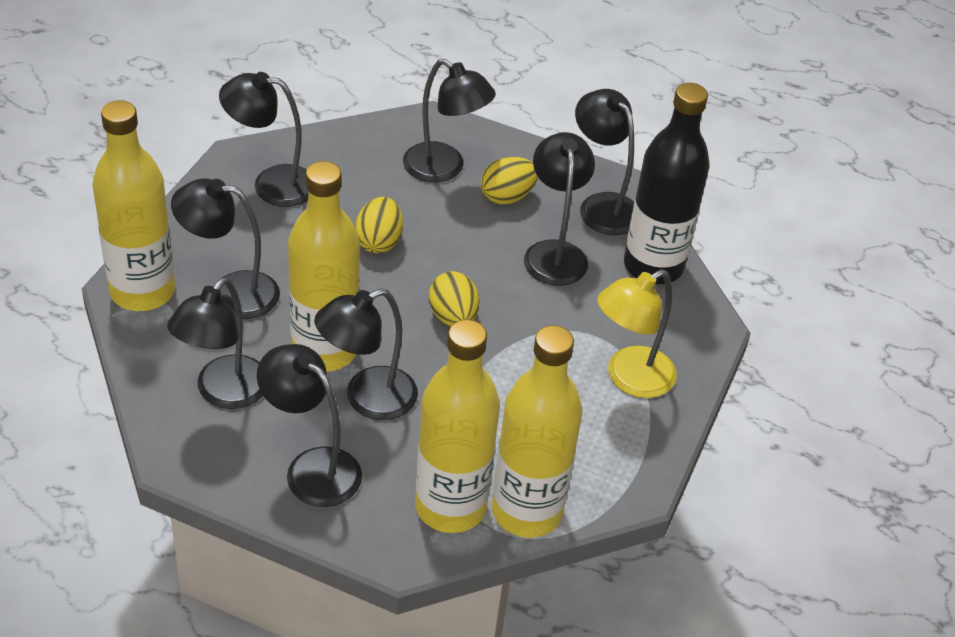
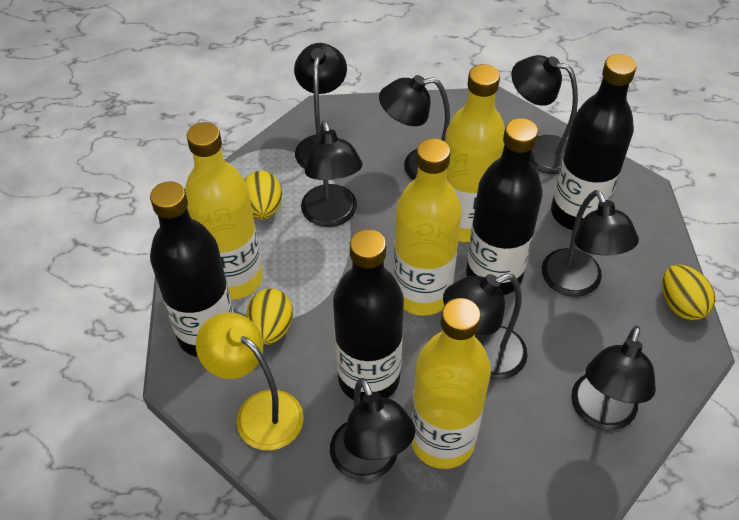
black bottle: [624,83,710,284] = 1 -> [150,181,234,357] [333,229,404,402] [466,118,543,295] [551,54,637,230] = 4

